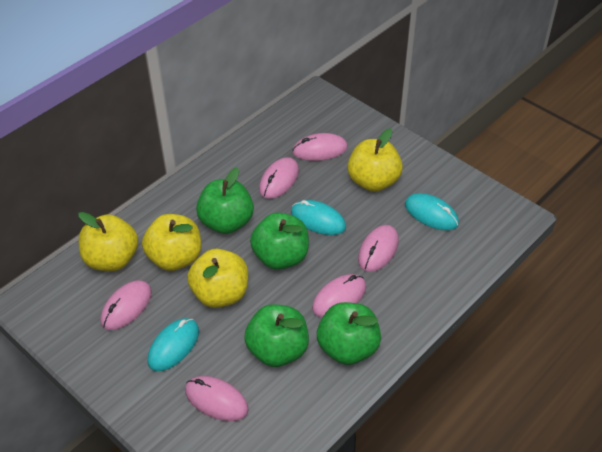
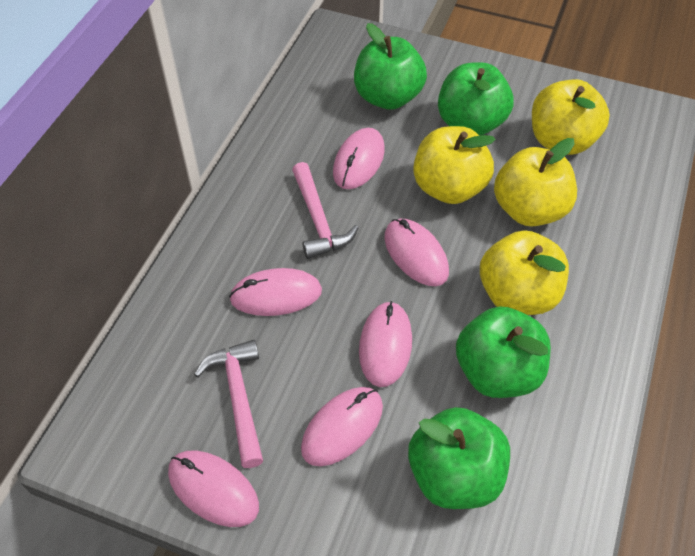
pink hammer: none = 0 -> [194,340,263,468] [292,162,358,259] = 2
turquoise mouse: [148,318,199,371] [291,200,346,235] [405,193,459,230] = 3 -> none = 0

